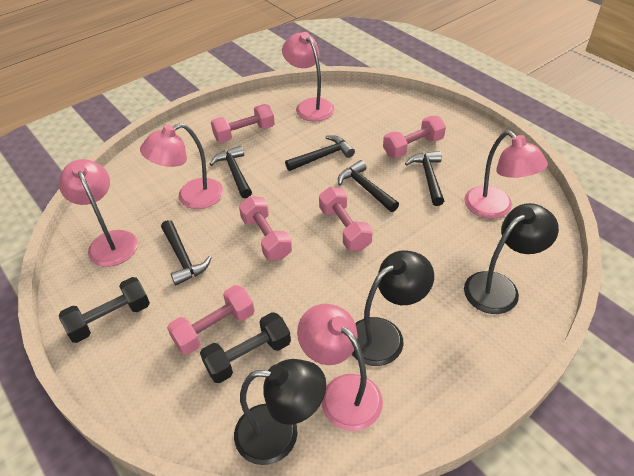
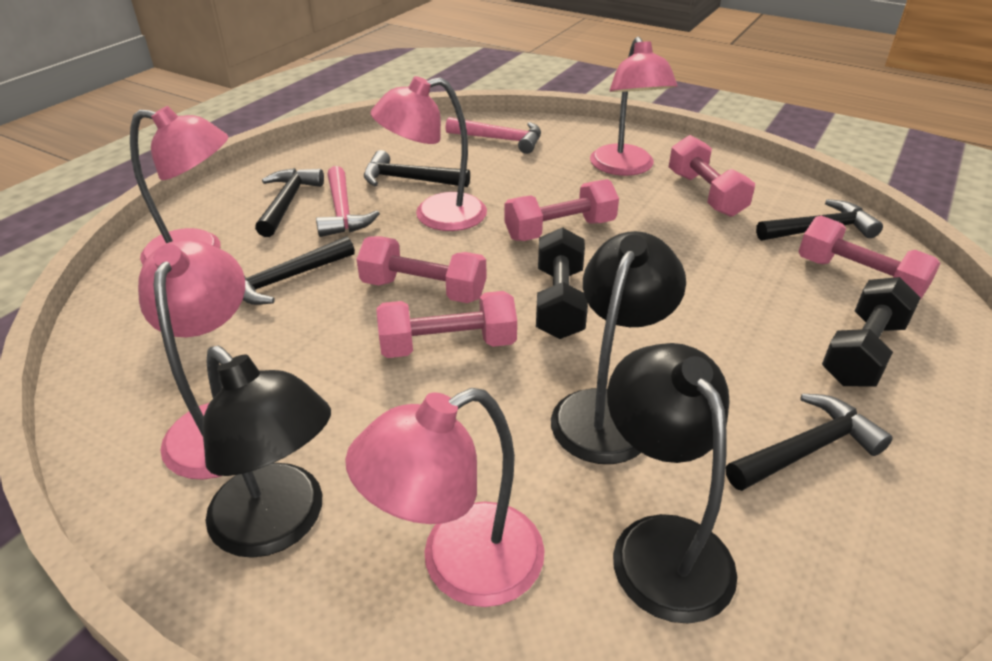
pink hammer: none = 0 -> [316,166,380,237] [445,117,541,154] = 2

